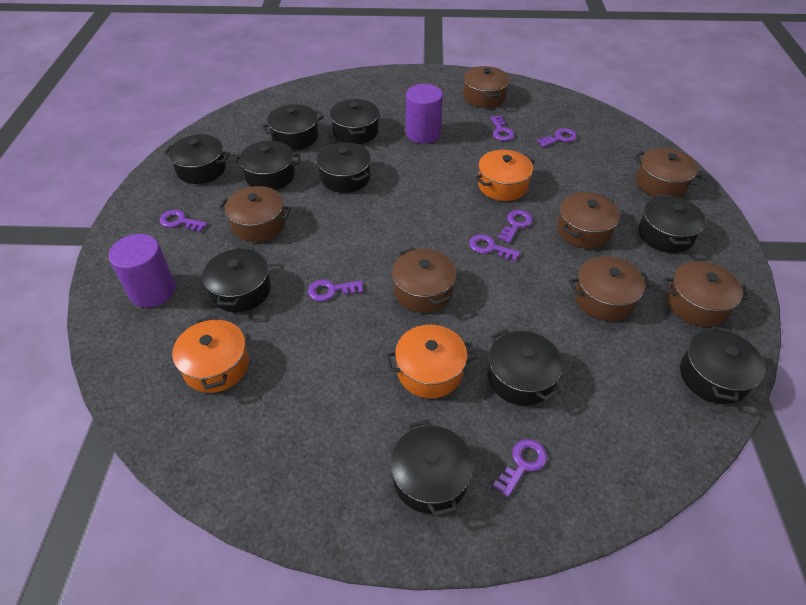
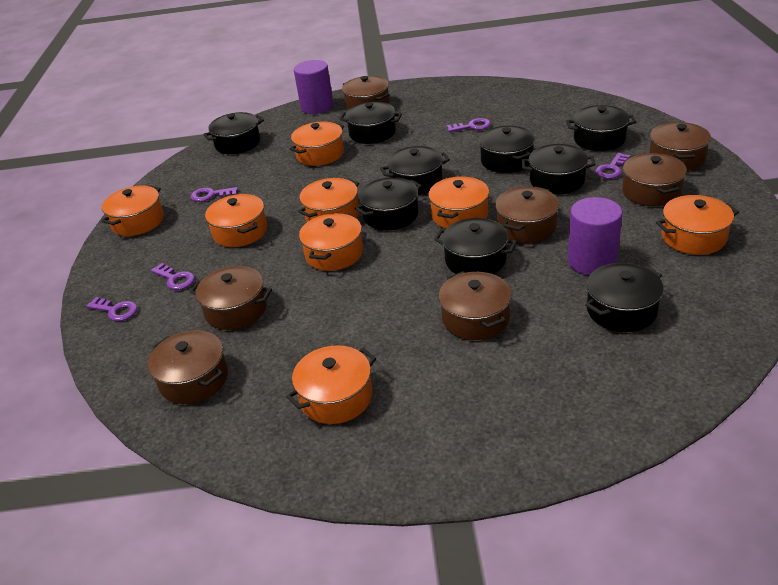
black pot: [163,134,230,184] [203,246,271,312] [233,141,300,190] [262,104,324,150] [317,142,371,193] [330,99,379,144] [390,420,473,517] [488,329,562,406] [638,195,705,253] [680,326,765,404] = 10 -> [203,112,264,154] [339,102,402,144] [355,177,422,230] [380,146,450,195] [434,218,517,274] [479,126,535,173] [521,144,596,195] [566,105,636,151] [585,263,663,332] = 9
orange pot: [172,316,249,393] [386,325,476,398] [475,150,535,201] = 3 -> [101,185,164,236] [205,194,267,247] [286,345,376,424] [290,122,344,166] [298,178,359,222] [299,213,363,271] [428,176,489,229] [656,195,739,255] = 8
purple key: [160,210,207,232] [308,280,363,301] [469,234,520,262] [490,115,515,141] [493,439,547,497] [498,210,532,243] [537,128,577,147] = 7 -> [86,297,138,321] [151,263,195,290] [191,187,238,202] [447,118,491,132] [595,153,630,179] = 5

